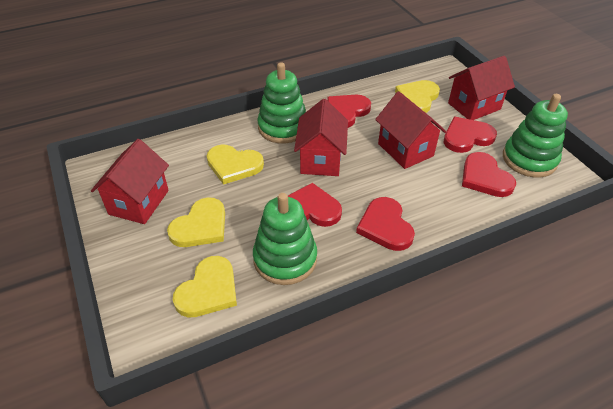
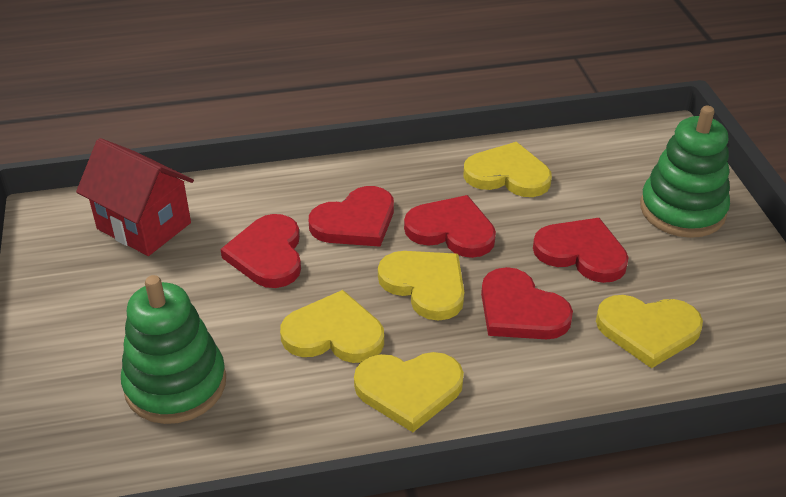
green stacking toy: [253,193,317,285] [257,62,306,144] [503,94,568,178] = 3 -> [121,275,226,424] [640,106,730,238] = 2
red house: [91,139,169,224] [294,99,348,176] [375,91,446,169] [448,56,515,120] = 4 -> [76,138,194,256] = 1
yellow heart: [167,197,225,247] [173,256,237,318] [207,144,264,185] [395,80,440,113] = 4 -> [280,290,384,363] [354,352,464,432] [378,251,464,321] [463,142,552,197] [596,295,703,368] = 5

